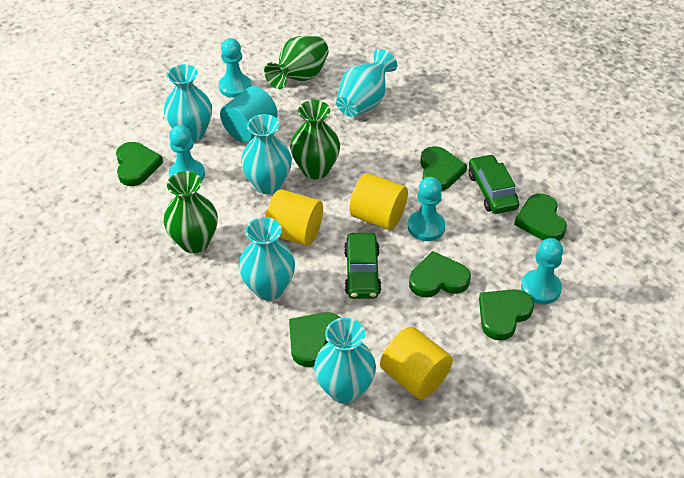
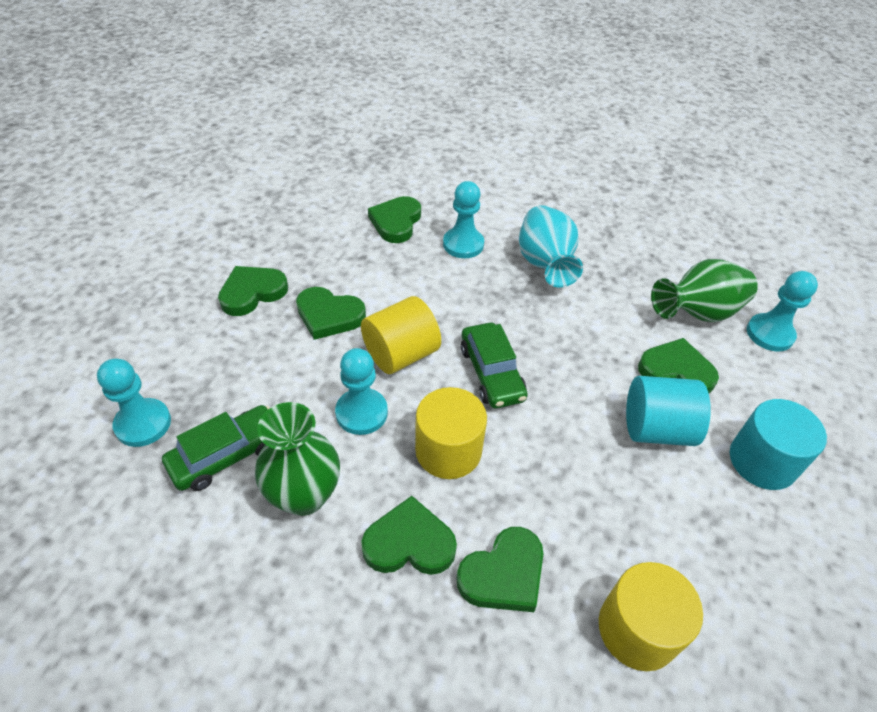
green vase: [164,171,218,253] [264,36,329,89] [290,100,340,179] = 3 -> [255,402,340,516] [651,259,758,322] = 2
turquoise cylinder: [220,86,278,143] = 1 -> [626,376,711,446] [730,399,827,490] = 2
turquoise vase: [164,64,212,142] [239,217,295,300] [241,114,292,194] [314,317,376,404] [336,49,397,117] = 5 -> [519,205,583,288] = 1

